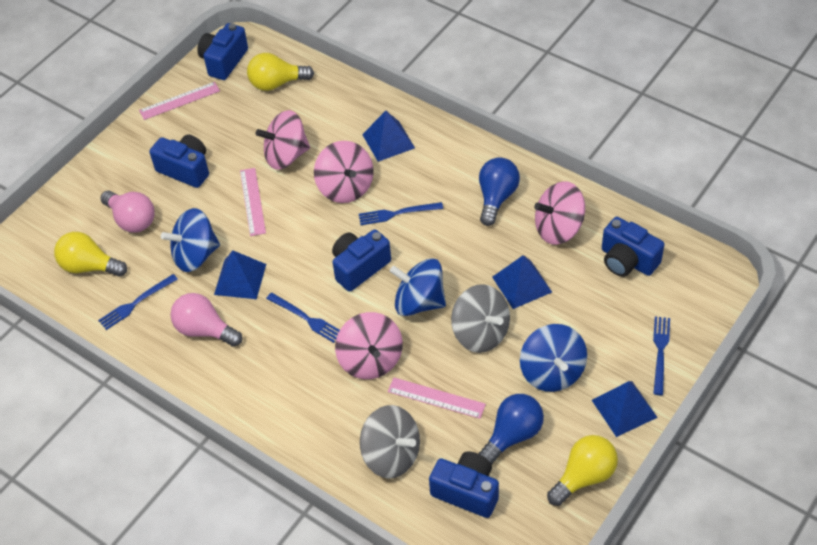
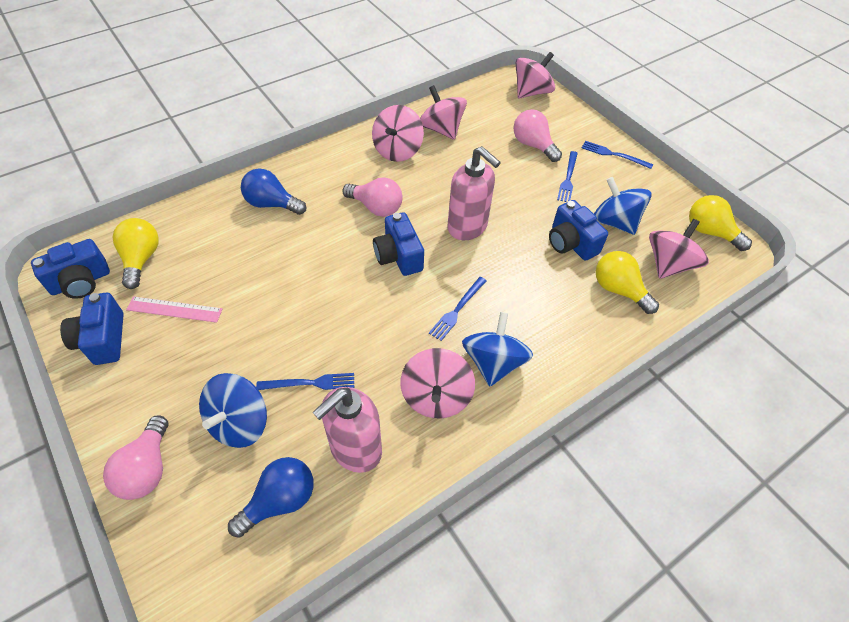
blue camera: [149,135,209,188] [197,23,248,80] [332,229,391,292] [429,451,499,518] [602,217,664,277] = 5 -> [31,239,110,299] [60,293,124,365] [373,212,424,276] [549,200,608,261] = 4
blue pyramid: [214,250,266,299] [362,111,415,162] [492,255,552,309] [592,381,658,437] = 4 -> none = 0
grey spinning top: [360,405,420,479] [451,284,510,353] = 2 -> none = 0
pink light bulb: [100,191,155,233] [170,293,242,347] = 2 -> [103,416,168,500] [342,177,403,217] [513,109,562,162] = 3
pink ruler: [139,82,220,120] [240,168,266,236] [388,378,486,419] = 3 -> [126,296,223,323] = 1
pink soap dispenser: none = 0 -> [312,387,382,473] [447,146,501,240] = 2
pink spinning top: [256,110,310,170] [314,141,374,203] [335,312,403,379] [534,181,585,245] = 4 -> [372,105,424,162] [400,348,475,418] [420,85,467,140] [515,52,555,98] [649,219,709,279] = 5

